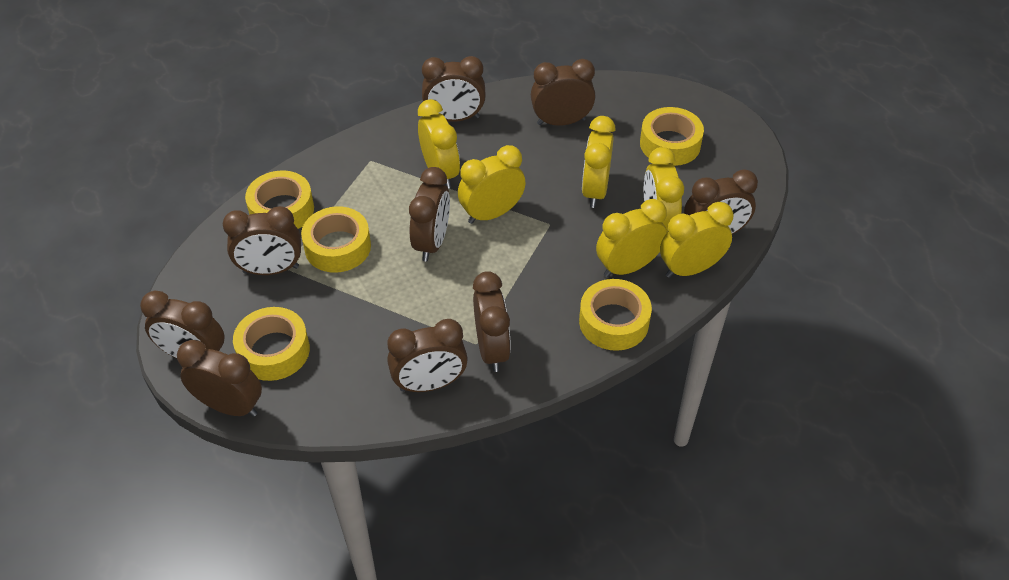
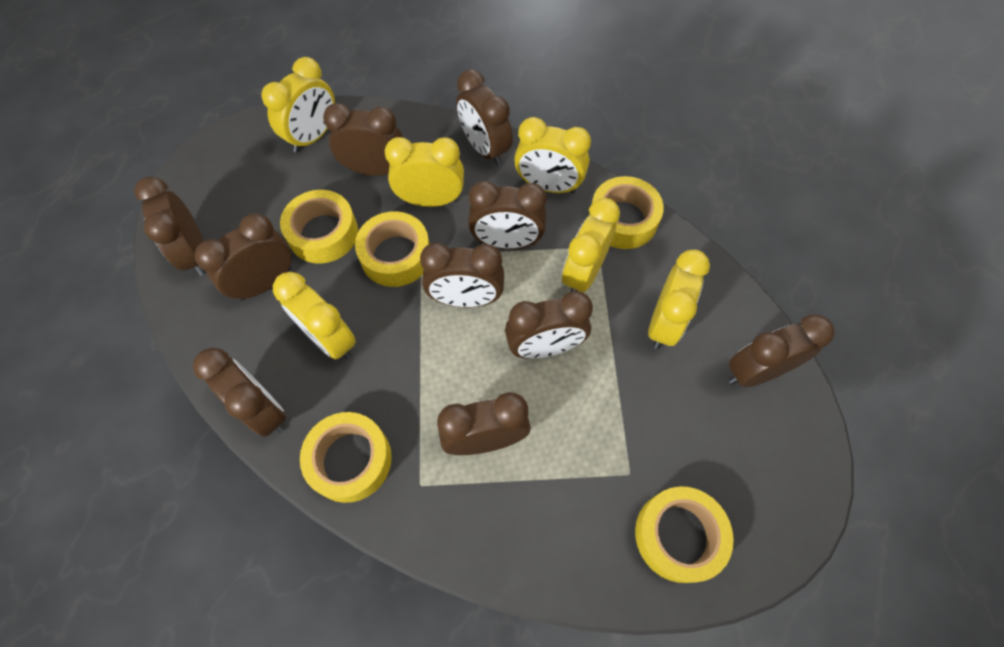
brown clock: [140,291,225,358] [177,340,262,417] [222,206,301,275] [387,319,468,392] [409,167,450,262] [422,56,486,122] [473,271,511,372] [531,59,595,126] [684,169,758,234] = 9 -> [134,177,205,276] [193,348,286,437] [195,214,292,301] [323,103,403,176] [420,243,504,307] [437,392,531,455] [456,69,513,166] [468,181,547,249] [505,291,593,359] [729,315,834,387] = 10

